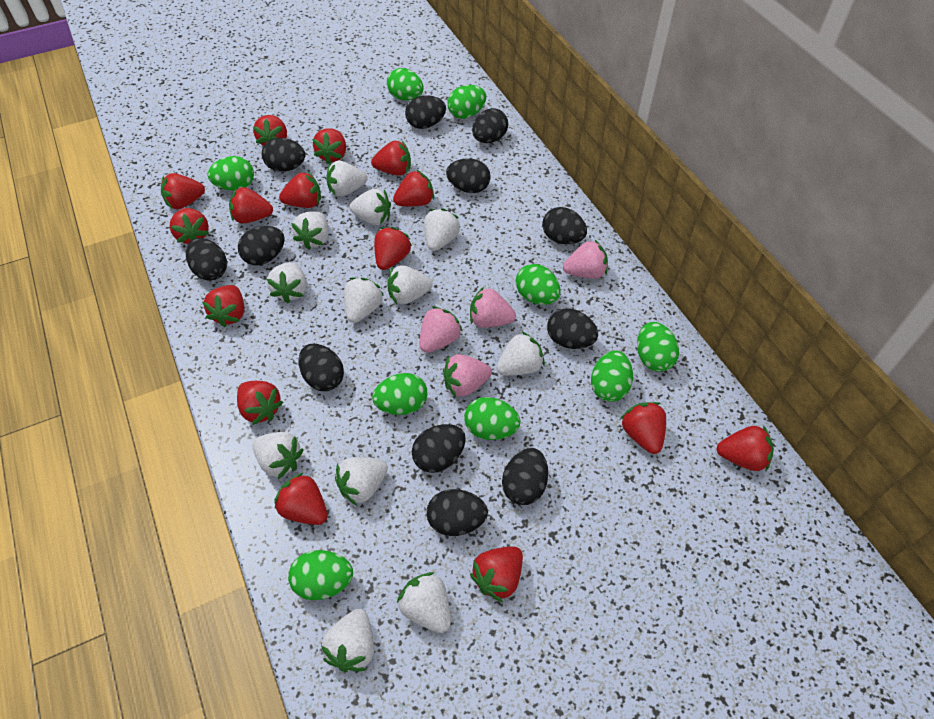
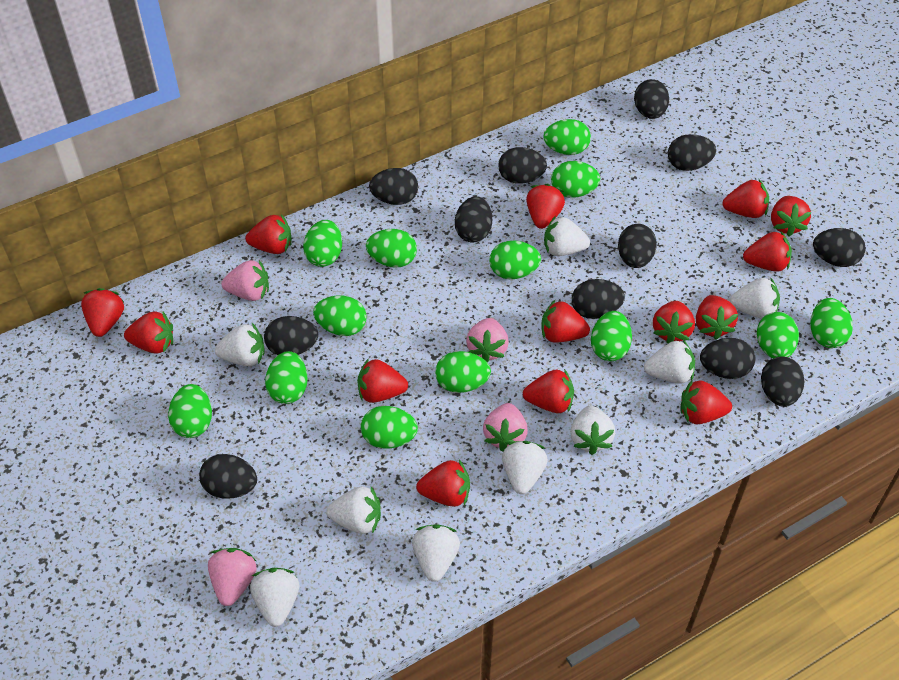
green egg: [208,156,254,190] [288,550,353,600] [372,373,428,415] [387,68,424,101] [447,85,486,119] [464,397,520,440] [516,264,561,305] [591,351,633,402] [637,322,679,372] = 9 -> [168,384,212,438] [265,351,308,404] [303,220,342,267] [313,296,367,336] [361,406,418,449] [366,229,417,268] [435,351,491,393] [489,241,541,279] [544,119,591,155] [551,161,600,198] [591,311,632,361] [757,312,799,359] [810,298,853,348] = 13
red strawberry: [161,173,205,210] [170,208,209,244] [202,285,244,327] [229,187,273,224] [237,381,283,425] [253,115,287,146] [274,472,328,525] [279,172,321,208] [312,128,346,164] [371,141,411,176] [374,227,412,270] [393,170,434,206] [470,546,523,602] [621,402,666,454] [716,425,774,471] = 15 -> [81,288,124,337] [124,311,173,354] [245,214,292,254] [357,358,408,403] [416,460,470,507] [523,369,574,413] [526,183,565,229] [541,300,590,343] [653,301,695,343] [680,379,732,424] [696,295,738,340] [722,180,769,218] [743,231,792,272] [771,196,811,237] = 14
white strawberry: [252,432,304,479] [267,262,307,303] [291,211,329,250] [321,609,374,672] [326,161,367,196] [335,457,388,506] [344,278,384,323] [349,189,391,225] [387,265,433,304] [397,572,451,633] [424,208,460,251] [497,332,545,376] = 12 -> [215,323,265,366] [250,568,299,627] [327,487,381,534] [412,524,460,582] [502,441,548,494] [544,216,590,256] [570,406,615,455] [644,340,695,384] [730,278,780,319] = 9

